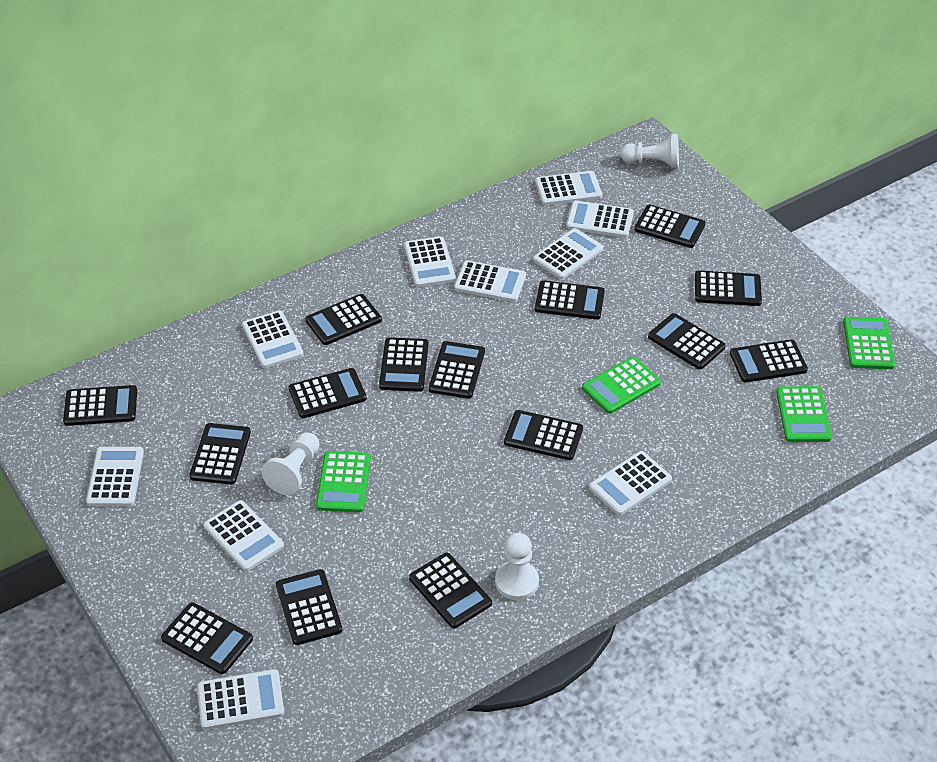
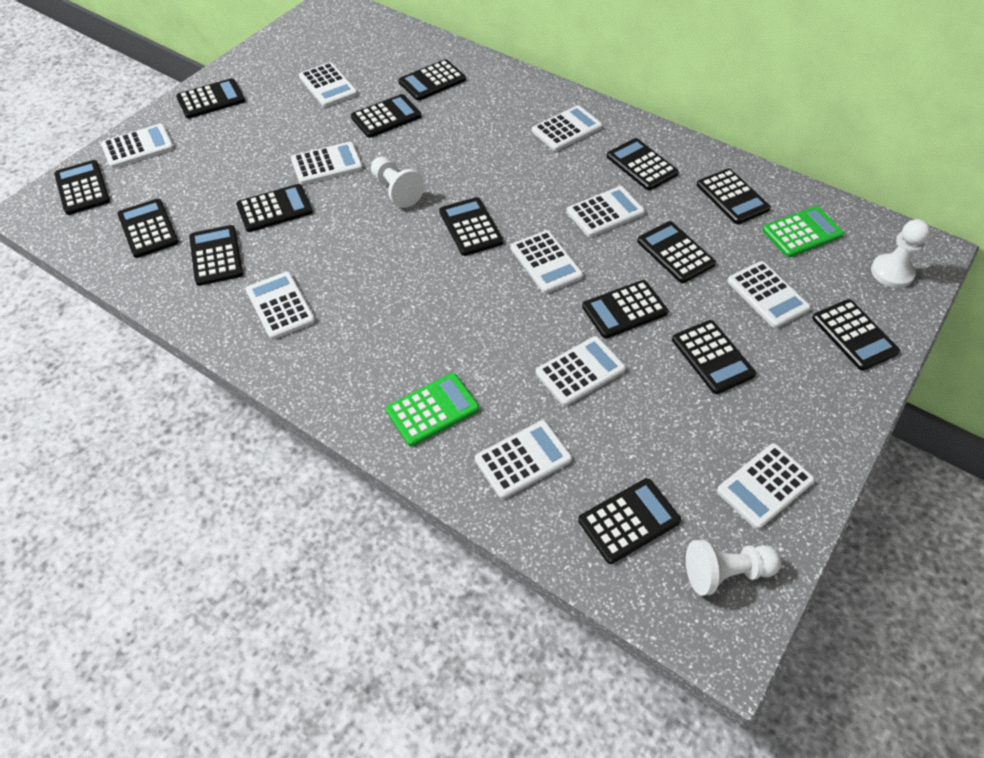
green calculator: [316,451,371,513] [582,356,661,414] [776,386,832,442] [843,317,895,369] = 4 -> [386,373,479,446] [762,206,844,257] = 2
white calculator: [86,447,144,506] [197,669,284,730] [203,500,284,571] [242,310,304,368] [404,236,456,287] [454,261,526,302] [533,228,604,279] [535,171,602,205] [566,200,634,238] [589,451,672,515] = 10 -> [101,124,174,168] [246,272,315,340] [291,142,363,185] [299,62,357,107] [475,420,572,499] [511,230,583,293] [532,105,603,151] [536,336,626,406] [567,186,645,237] [717,443,815,529] [727,261,811,328] = 11

